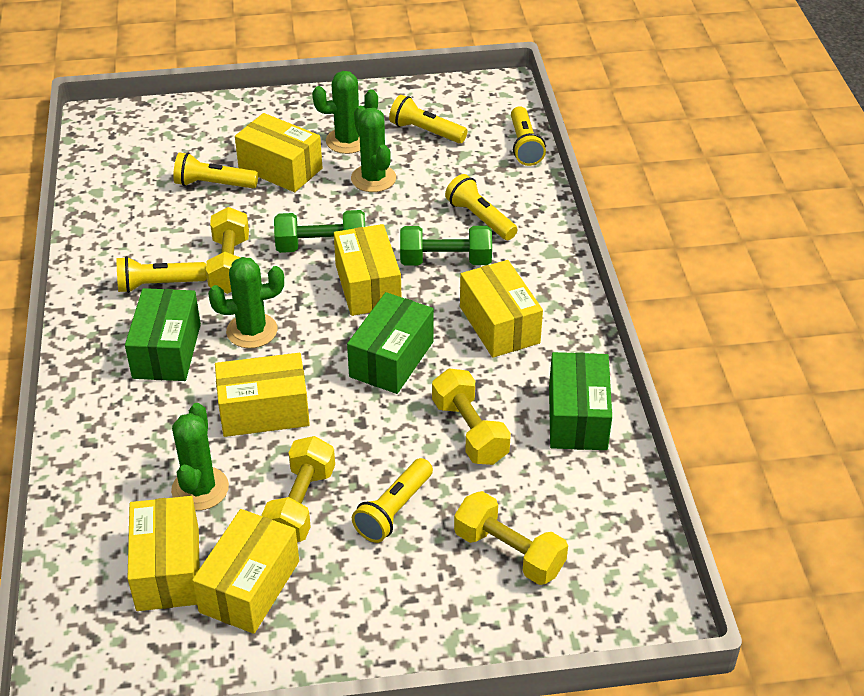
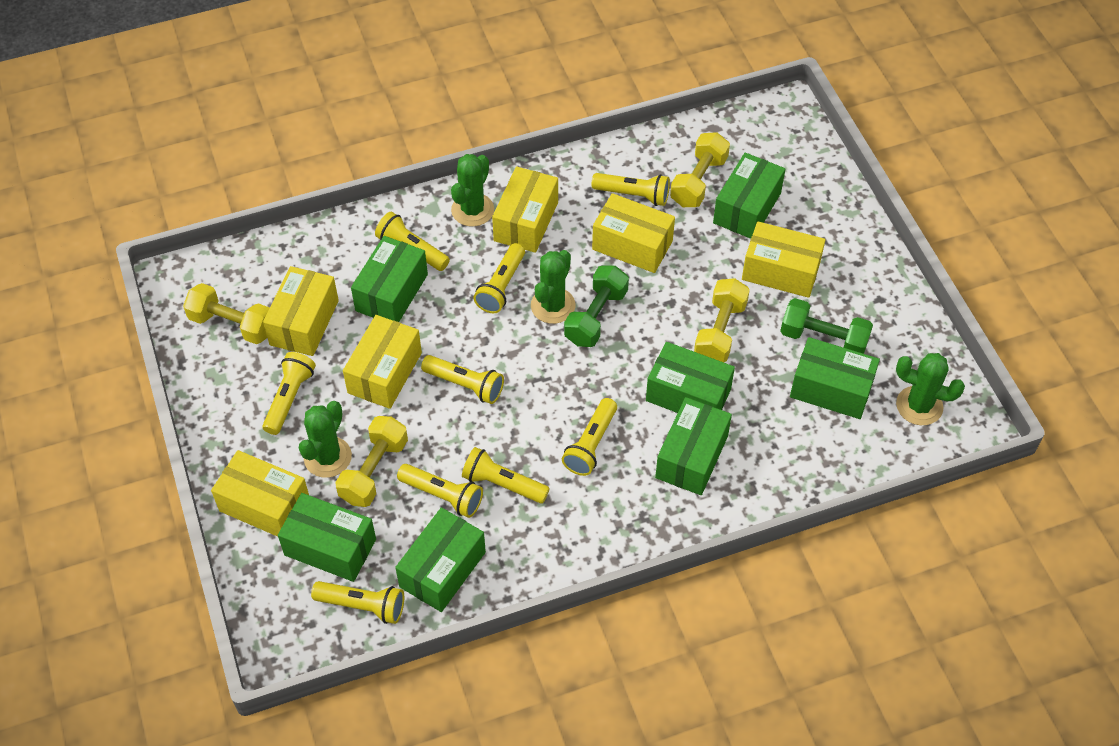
green box: [125,288,201,381] [347,292,434,394] [549,352,612,450] = 3 -> [278,493,376,582] [351,236,428,322] [395,507,486,612] [646,342,735,413] [655,397,732,495] [713,153,785,239] [790,337,880,419] = 7
yellow flashlight: [117,256,207,293] [173,153,258,188] [352,458,433,543] [389,95,467,143] [445,174,518,240] [511,106,546,166] = 6 -> [262,352,316,435] [311,581,404,624] [375,212,450,271] [397,464,483,518] [421,355,504,404] [462,447,550,504] [473,243,525,313] [562,398,617,476] [591,173,670,206] = 9

